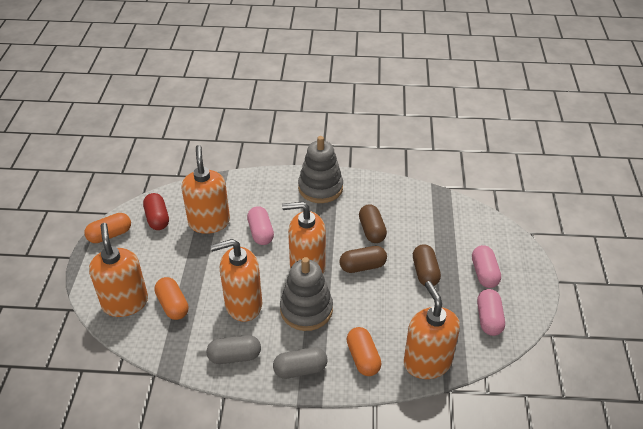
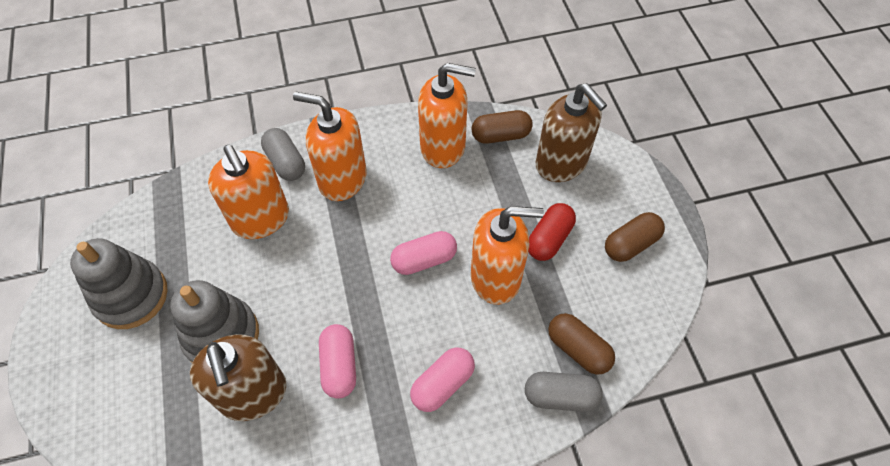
brown soap dispenser: none = 0 -> [190,334,287,421] [536,83,607,182] = 2
orange capsule: [84,213,131,243] [154,277,189,320] [346,327,381,376] = 3 -> none = 0
orange soap dispenser: [89,223,148,317] [181,145,230,234] [210,239,262,322] [282,202,326,273] [404,281,460,379] = 5 -> [208,145,289,239] [293,91,367,201] [418,63,476,168] [471,206,544,305] = 4

